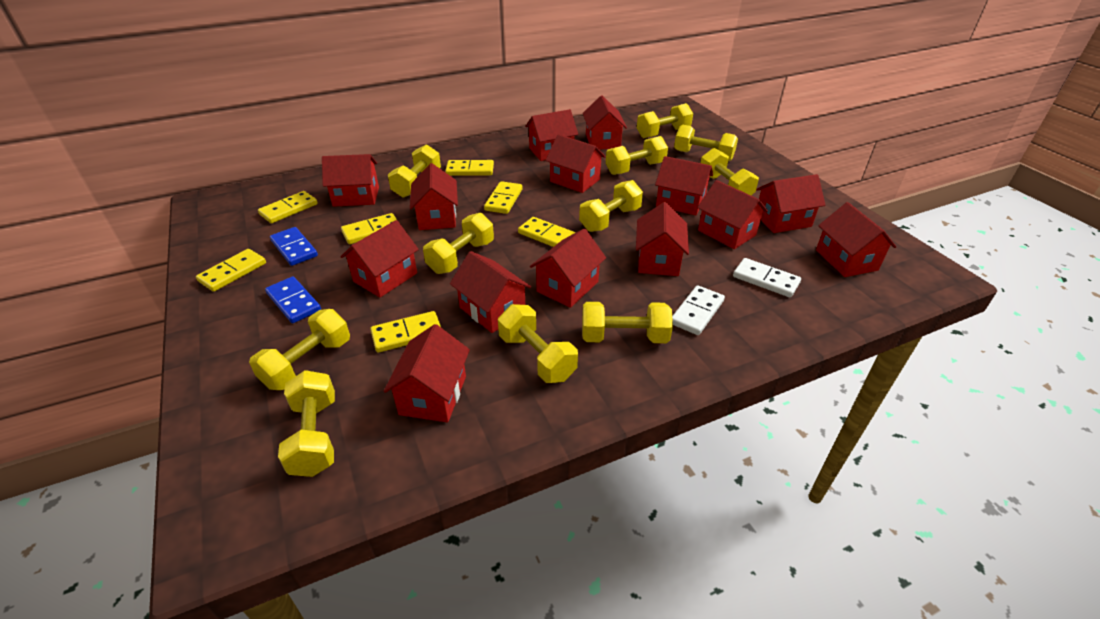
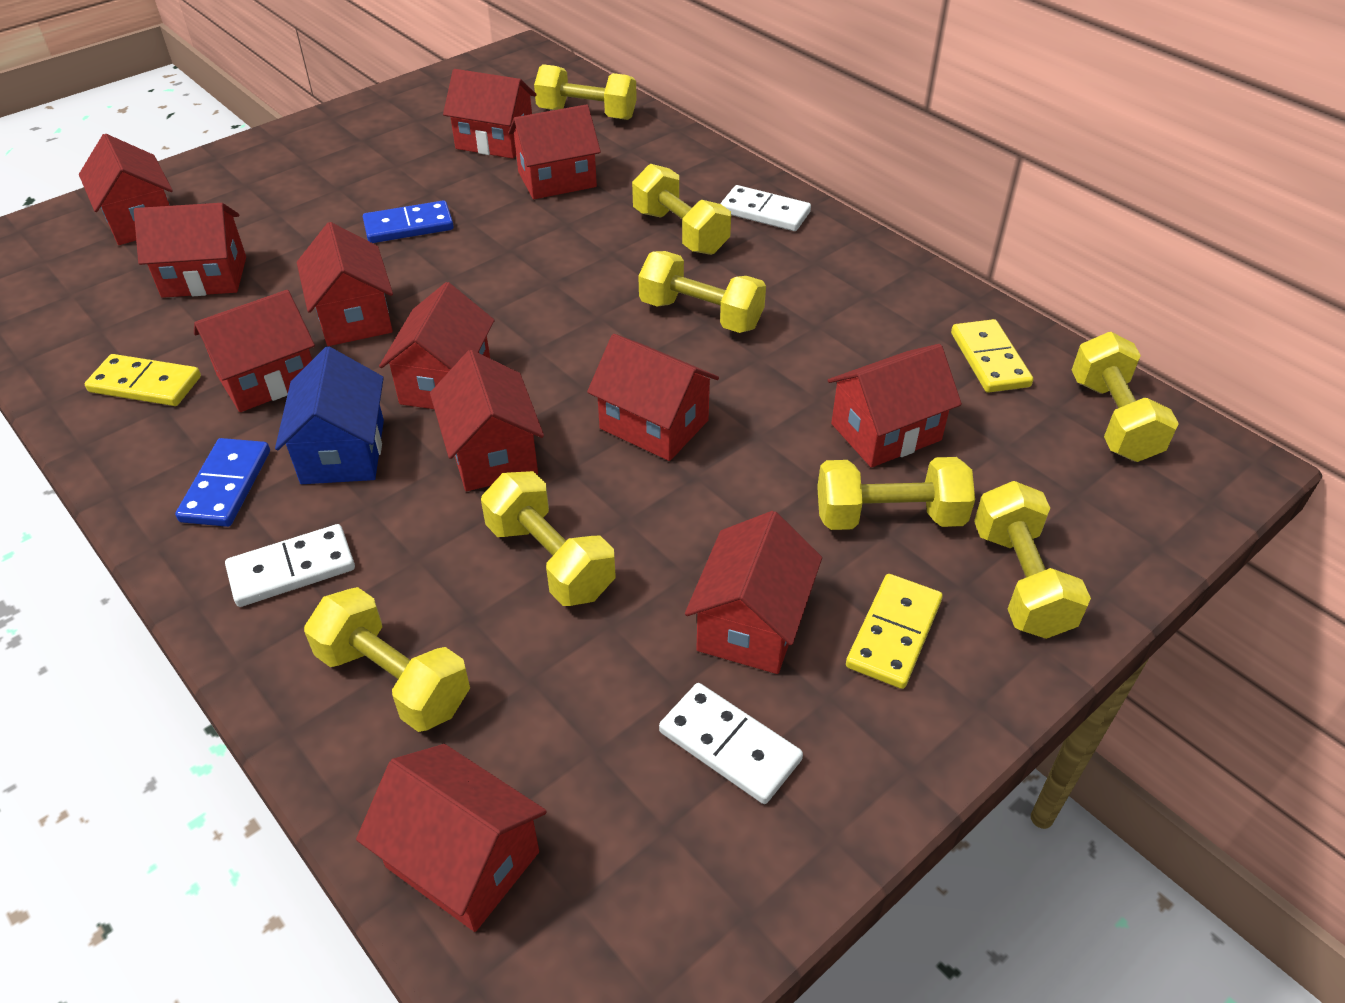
blue house: none = 0 -> [275,346,384,484] = 1
red house: [322,154,379,207] [340,220,419,298] [384,324,470,422] [410,163,458,230] [450,251,531,333] [525,109,578,161] [530,228,606,308] [546,134,606,193] [583,96,627,150] [636,202,689,276] [655,156,713,215] [697,180,768,249] [756,174,825,233] [816,202,897,277] = 14 -> [79,134,173,245] [134,203,246,298] [194,290,315,412] [297,222,393,346] [356,744,547,932] [379,282,495,409] [430,350,544,491] [443,69,536,159] [508,104,601,199] [587,334,719,461] [685,511,822,674] [827,344,962,468] = 12
white domino: [672,285,725,335] [733,258,801,297] = 2 -> [225,524,355,607] [659,683,803,804] [720,185,811,231] = 3
yellow domino: [196,249,266,292] [258,191,318,223] [341,213,398,244] [370,311,441,353] [445,160,494,176] [484,181,523,214] [518,217,576,247] = 7 -> [85,354,201,406] [846,574,943,689] [951,319,1033,393] = 3
yellow dumbbell: [249,309,350,390] [278,370,335,477] [388,144,441,198] [423,213,494,274] [498,304,578,383] [579,180,643,232] [582,302,673,343] [606,136,668,175] [637,103,693,138] [674,125,738,161] [701,148,759,195] = 11 -> [304,587,470,732] [481,471,616,606] [534,64,637,120] [632,164,731,255] [638,251,766,333] [817,457,975,530] [974,481,1091,639] [1072,332,1179,462] = 8

